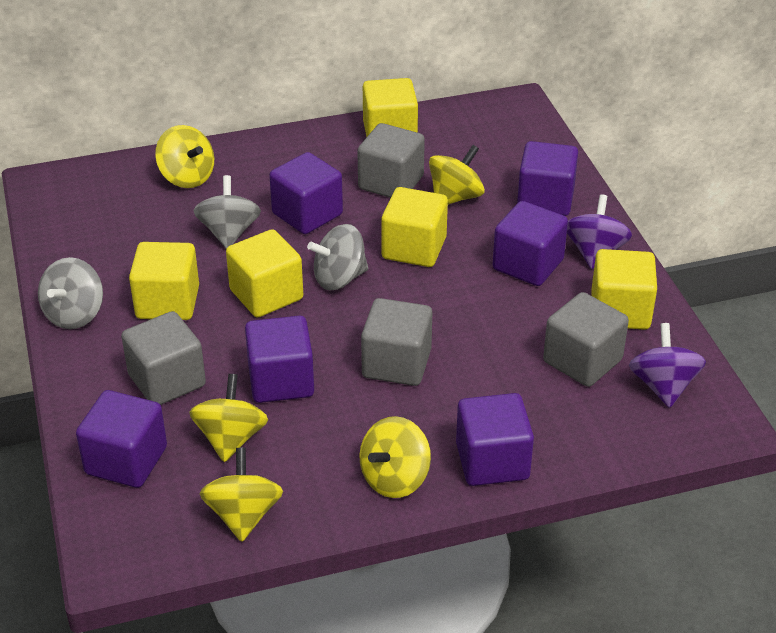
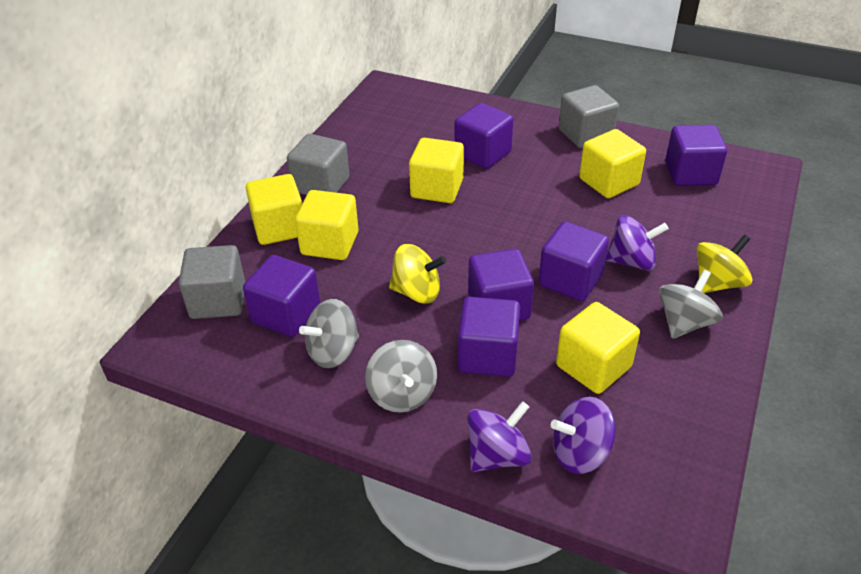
grey cube: [121,311,206,405] [357,123,425,198] [361,298,432,386] [543,292,629,387] = 4 -> [179,245,245,319] [287,134,350,195] [559,85,619,148] = 3
purple spinning top: [567,194,632,269] [629,323,706,408] = 2 -> [467,401,532,472] [551,397,616,474] [606,215,668,271] = 3
yellow spinning top: [155,125,214,188] [189,374,268,462] [199,448,283,542] [359,416,431,498] [429,145,485,205] = 5 -> [389,244,446,304] [697,235,753,293] = 2

